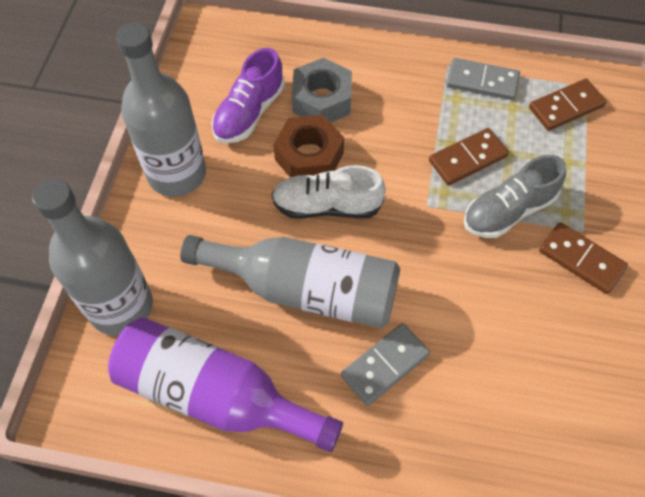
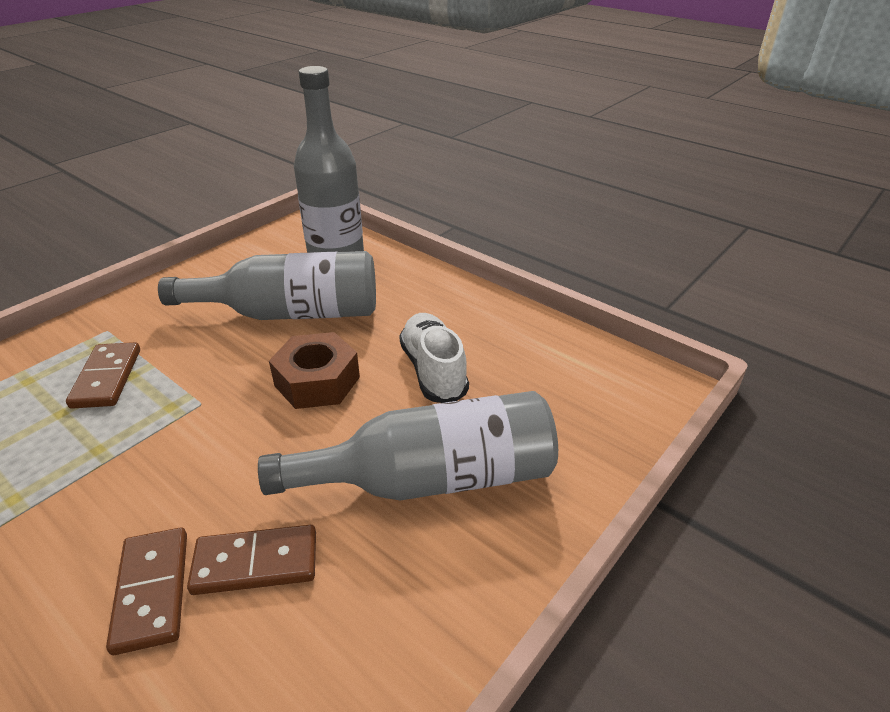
grey domino: [341,323,430,406] [446,58,520,100] = 2 -> none = 0
grey nut: [292,57,352,123] = 1 -> none = 0
grey shoe: [464,155,566,238] = 1 -> none = 0
purple bottle: [108,317,343,452] = 1 -> none = 0
purple shoe: [212,48,285,143] = 1 -> none = 0

